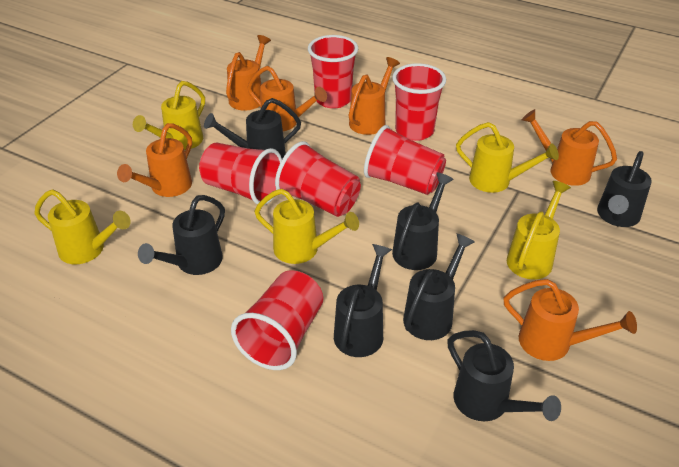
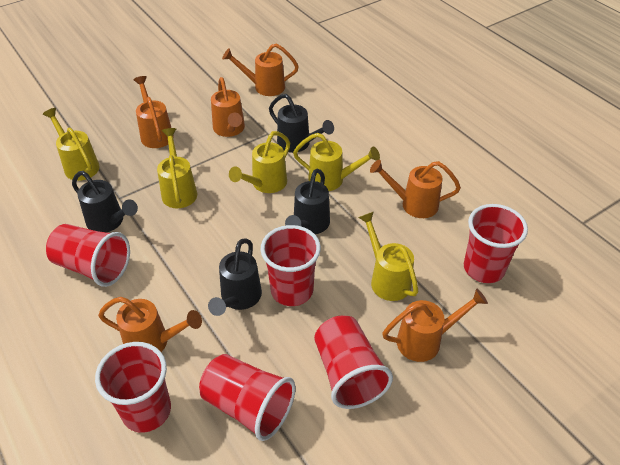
black watering can: [138,195,225,275] [204,98,301,159] [334,244,392,357] [392,173,454,270] [403,233,475,340] [447,330,561,421] [597,151,652,227] = 7 -> [72,171,138,233] [208,238,262,316] [269,94,334,153] [285,169,330,234] = 4

